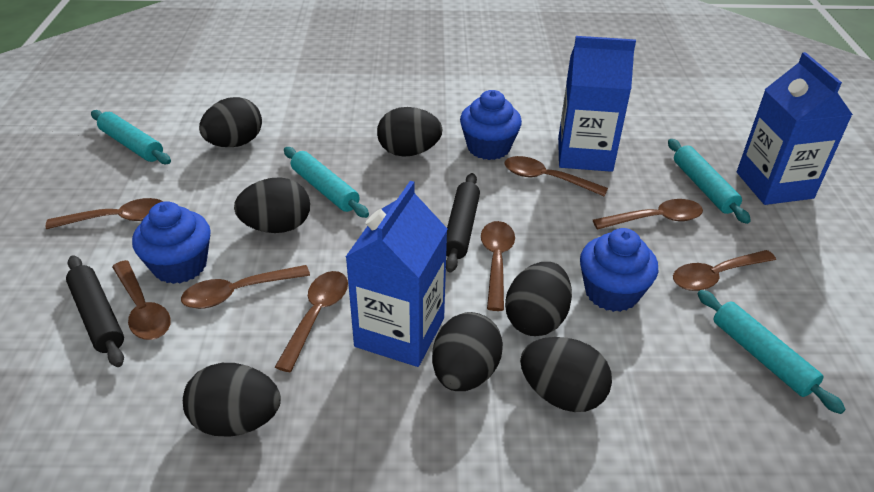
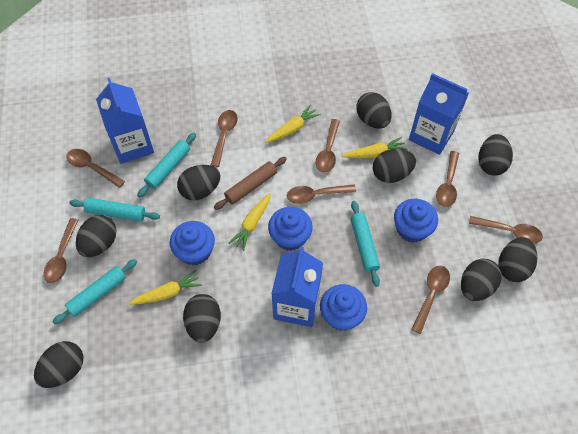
black egg: [183,363,281,437] [199,97,262,147] [234,177,310,233] [377,107,442,157] [432,312,503,391] [505,262,572,336] [520,337,612,412] = 7 -> [34,341,83,388] [76,215,117,257] [177,165,220,200] [183,294,221,343] [356,92,392,129] [373,149,416,183] [461,258,502,301] [478,134,513,176] [498,237,537,282] = 9
black rolling pin: [66,255,124,367] [446,173,480,272] = 2 -> none = 0
blue cupcake: [132,201,211,284] [460,90,522,160] [580,228,658,312] = 3 -> [170,221,215,265] [268,207,313,251] [320,284,367,330] [394,199,438,243] = 4
brown rolling pin: none = 0 -> [214,157,287,210] = 1
yellow carrot: none = 0 -> [129,270,202,305] [228,193,271,251] [266,105,321,143] [342,137,407,158] = 4

